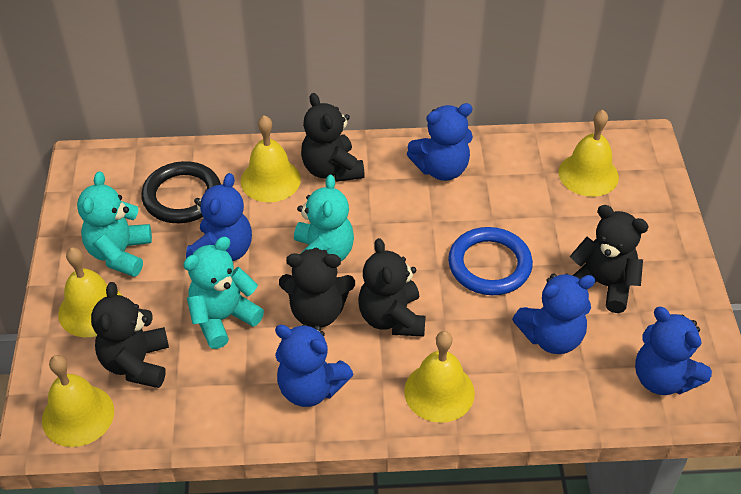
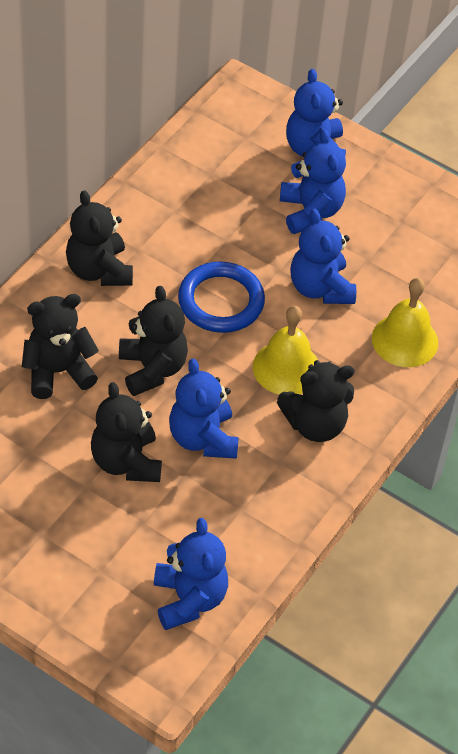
black ring: [141,161,221,223] = 1 -> none = 0
turquoise teddy bear: [77,171,152,277] [183,237,264,349] [294,175,354,261] = 3 -> none = 0
yellow bell: [42,355,114,447] [58,247,122,337] [241,115,301,202] [404,331,475,423] [559,110,619,197] = 5 -> [253,306,318,395] [372,278,438,367] = 2

